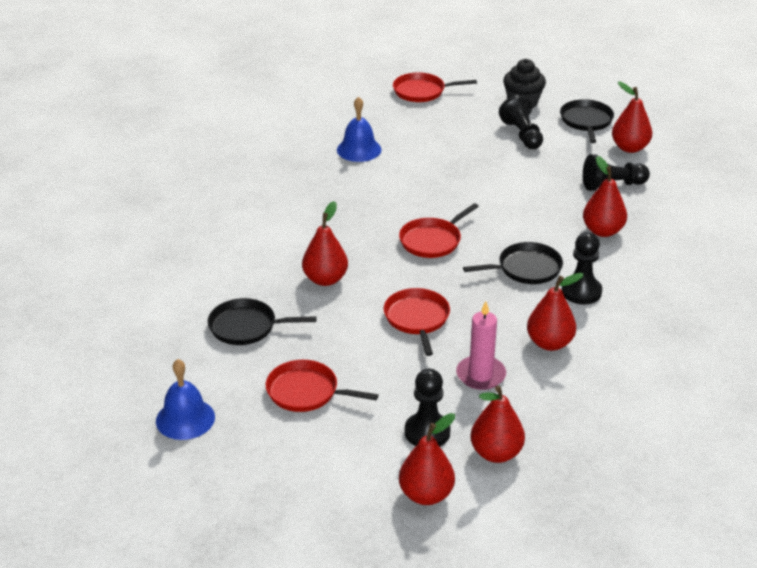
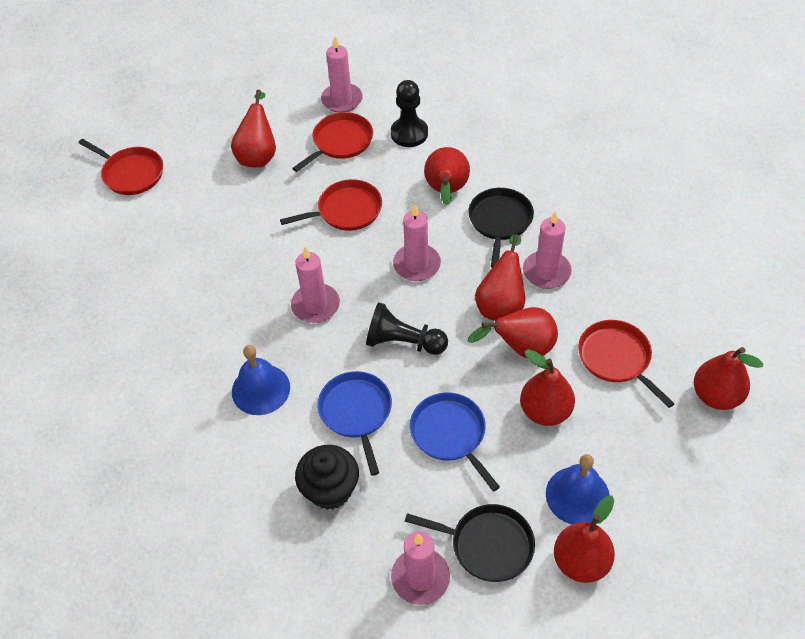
black pan: [208,298,317,345] [463,242,563,284] [560,99,614,143] = 3 -> [405,504,535,582] [468,188,534,268] = 2
black pawn: [405,369,450,447] [499,95,543,149] [561,232,602,304] [583,154,650,191] = 4 -> [366,302,448,355] [391,80,428,147] = 2
blue pan: none = 0 -> [317,371,392,476] [410,392,500,492] = 2
pink candle: [456,301,506,390] = 1 -> [291,247,340,323] [321,37,363,113] [391,531,450,605] [393,204,441,281] [523,211,572,289] = 5
red pear: [302,201,348,286] [399,413,455,505] [471,386,525,463] [527,273,584,351] [583,156,627,237] [612,82,652,153] = 6 -> [231,90,276,168] [424,147,470,205] [467,307,558,358] [475,235,525,321] [520,349,575,426] [554,495,615,583] [694,347,763,410] = 7

